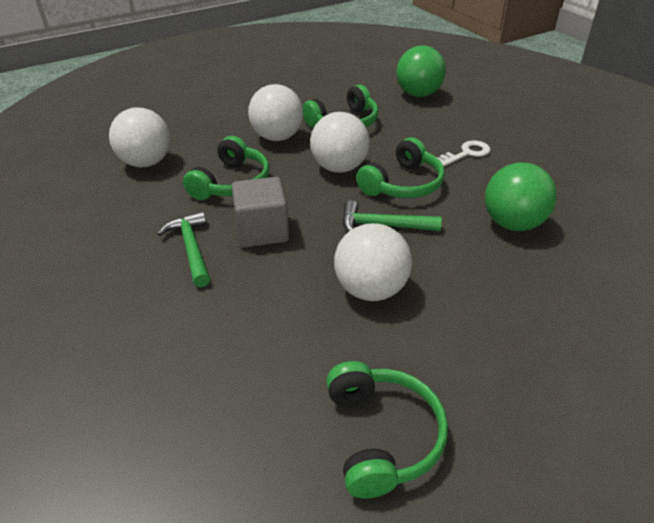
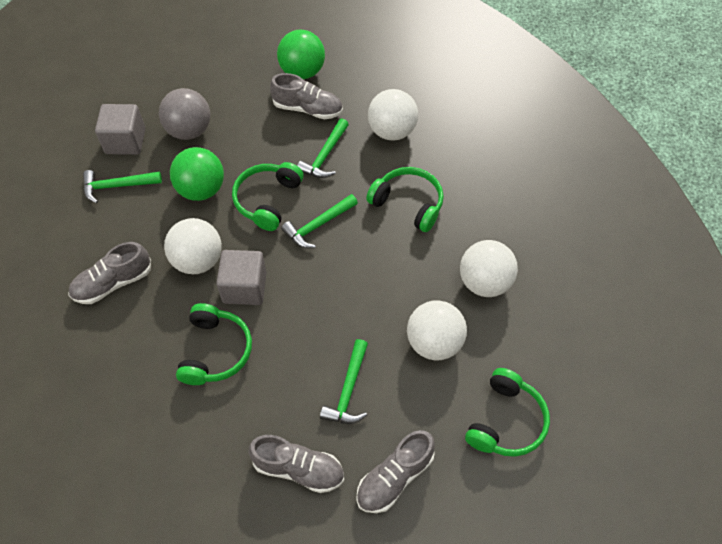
green hammer: [157,211,210,287] [342,200,442,232] = 2 -> [83,170,162,203] [281,194,358,248] [297,118,349,178] [320,339,368,424] = 4
grey ball: none = 0 -> [159,88,210,140] = 1
grey cube: [232,177,289,247] = 1 -> [95,104,145,155] [216,250,267,305] = 2
grey shoe: none = 0 -> [68,242,151,304] [248,435,344,493] [270,73,343,119] [356,430,435,513] = 4
white key: [437,140,490,167] = 1 -> none = 0

